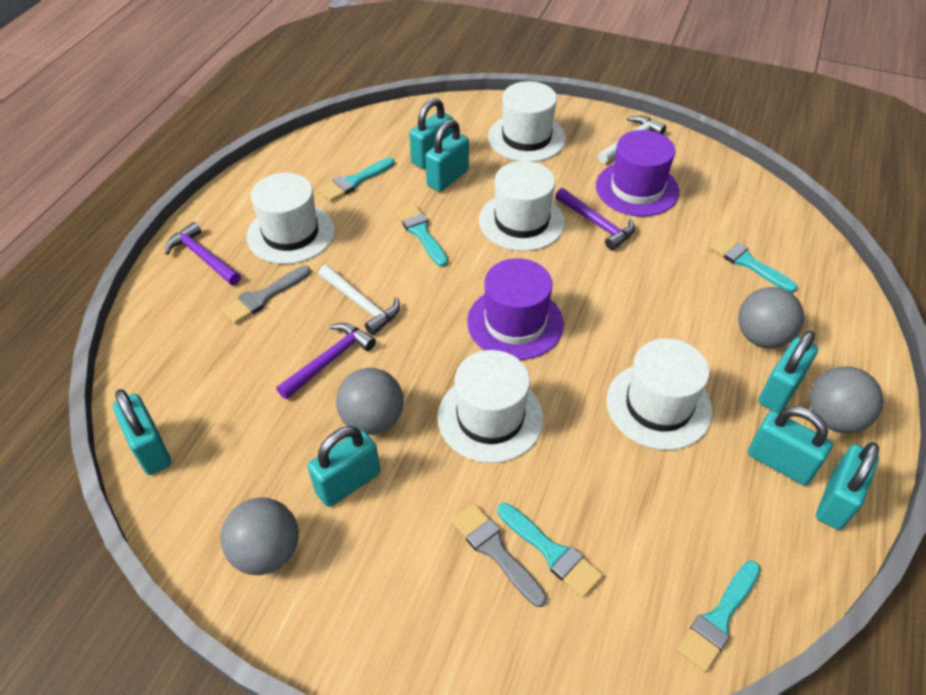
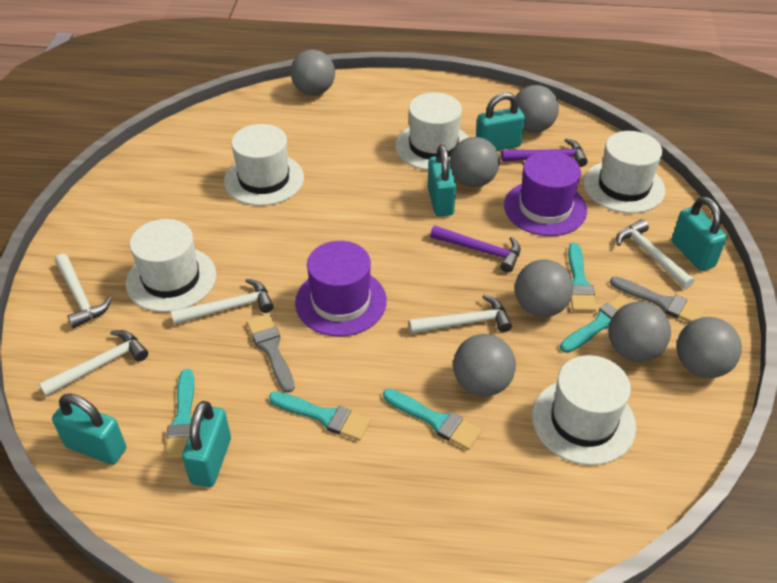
grey ball: [221,498,299,575] [336,368,404,435] [738,287,804,349] [809,366,883,434] = 4 -> [291,49,335,95] [450,137,500,187] [453,334,516,396] [515,260,573,317] [516,85,559,133] [608,302,671,362] [677,317,742,378] = 7
purple hammer: [165,222,241,285] [276,323,376,399] [555,188,635,250] = 3 -> [430,226,520,273] [501,138,588,167] = 2
turquoise padlock: [113,389,171,475] [308,426,380,507] [409,98,453,169] [425,119,469,192] [748,406,833,486] [759,331,818,413] [816,442,879,530] = 7 -> [52,393,126,465] [182,401,231,487] [428,145,456,216] [476,93,525,151] [672,197,727,271] = 5
white hammer: [318,265,400,335] [598,116,666,164] = 2 -> [39,330,148,397] [55,254,112,328] [171,279,274,325] [409,295,512,334] [616,219,695,289] = 5

